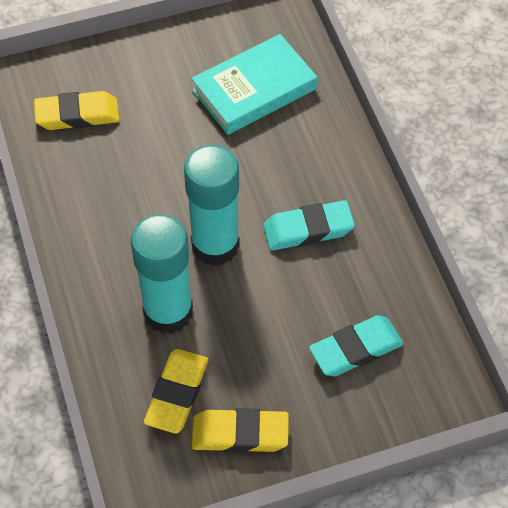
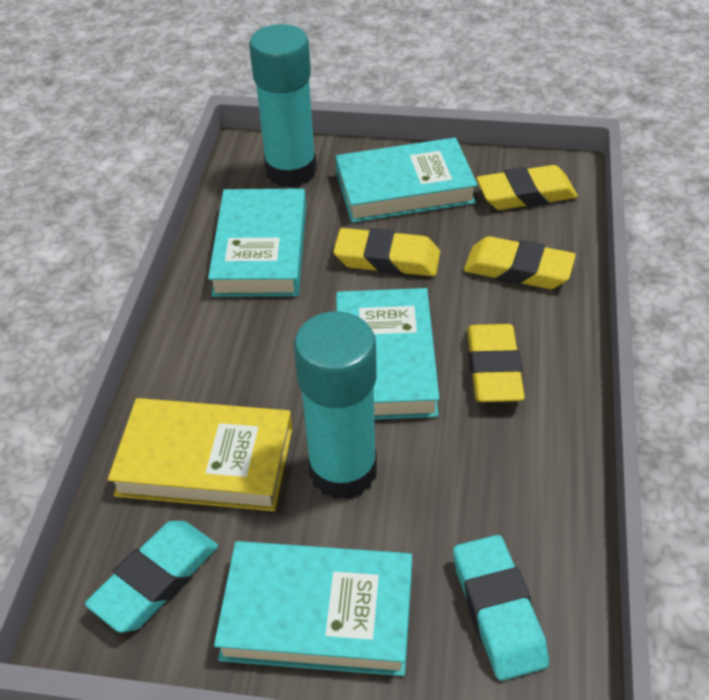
turquoise book: [191,34,317,135] = 1 -> [208,188,306,297] [214,541,412,676] [335,137,478,223] [336,288,440,420] = 4
yellow book: none = 0 -> [108,398,293,511] = 1
yellow eraser: [34,91,119,130] [144,349,208,434] [192,408,289,453] = 3 -> [333,228,440,276] [464,236,576,289] [467,324,525,402] [476,165,578,210] = 4

